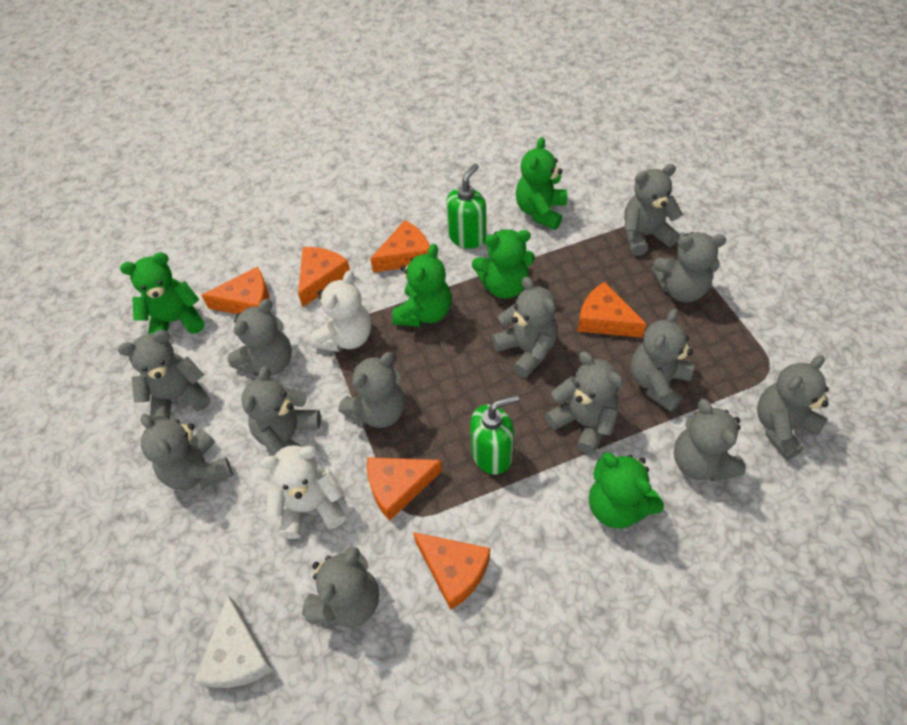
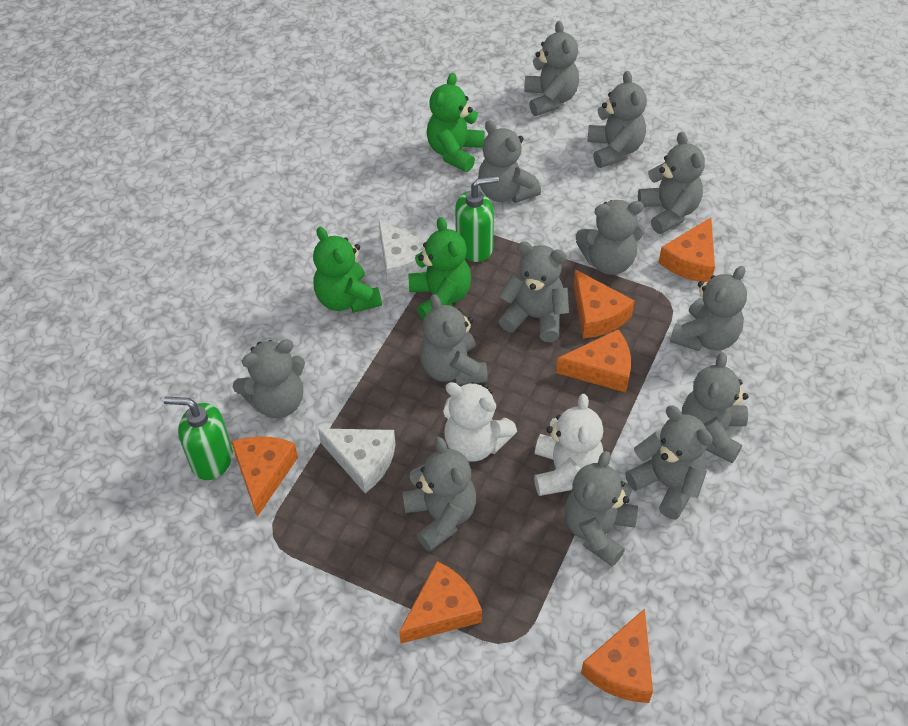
green teddy bear: [120,252,204,334] [392,244,451,327] [472,229,535,299] [516,137,567,230] [589,453,664,528] = 5 -> [313,227,382,313] [408,217,471,321] [427,73,485,172] = 3
white cheese: [194,596,274,688] = 1 -> [318,428,396,493] [379,220,427,285] = 2

